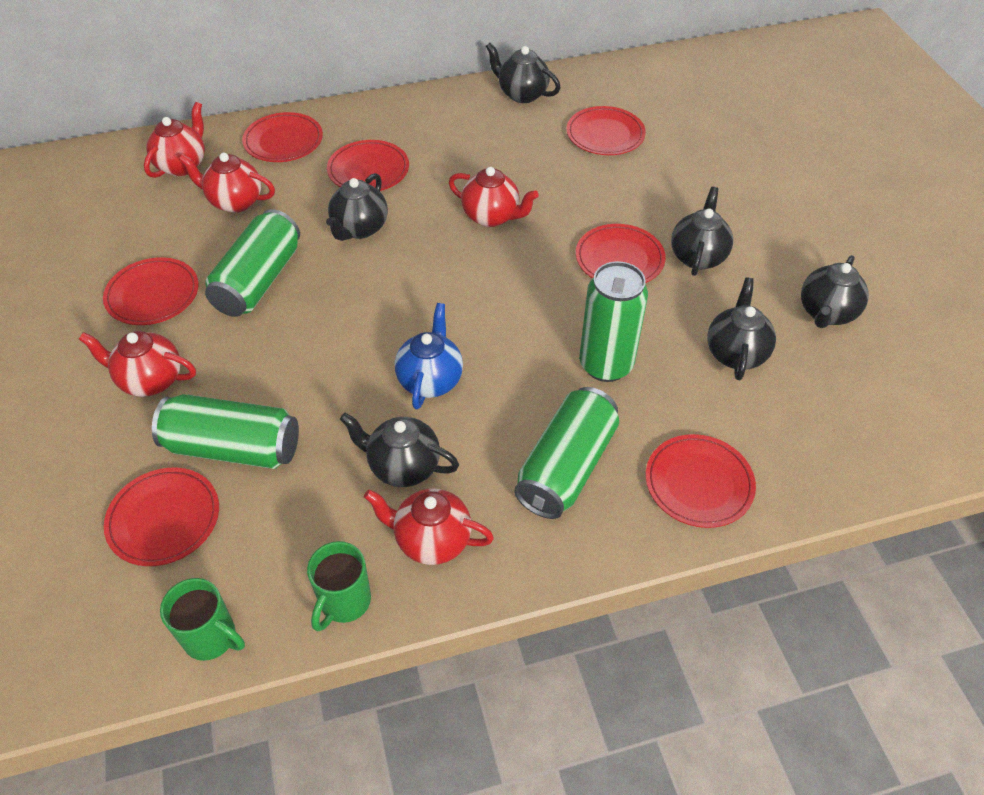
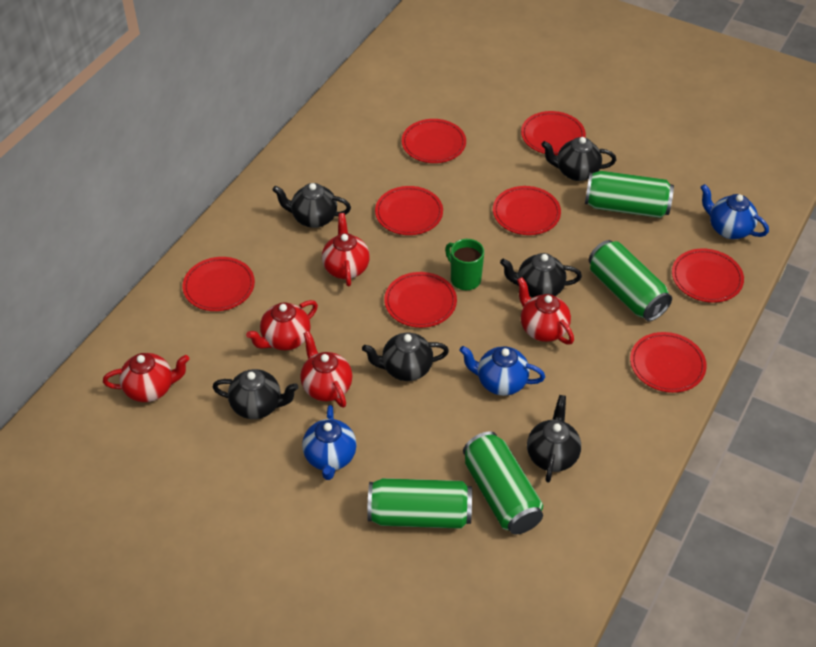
blue teapot: [395,303,463,409] = 1 -> [302,405,357,480] [459,346,545,396] [700,184,769,239] = 3
green mug: [160,578,245,661] [307,541,371,632] = 2 -> [445,239,484,290] = 1
red plate: [103,257,199,325] [104,468,219,566] [242,112,323,162] [327,140,409,191] [567,106,646,155] [576,224,666,283] [646,434,756,528] = 7 -> [183,257,255,311] [375,186,443,235] [384,272,457,328] [402,119,466,163] [493,186,561,235] [521,111,586,155] [630,332,707,393] [672,249,744,303] = 8

